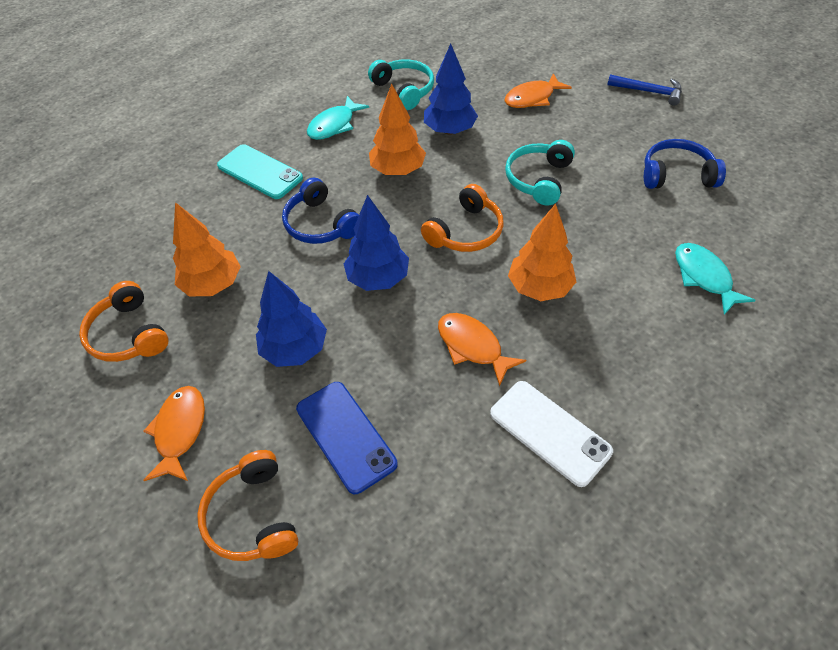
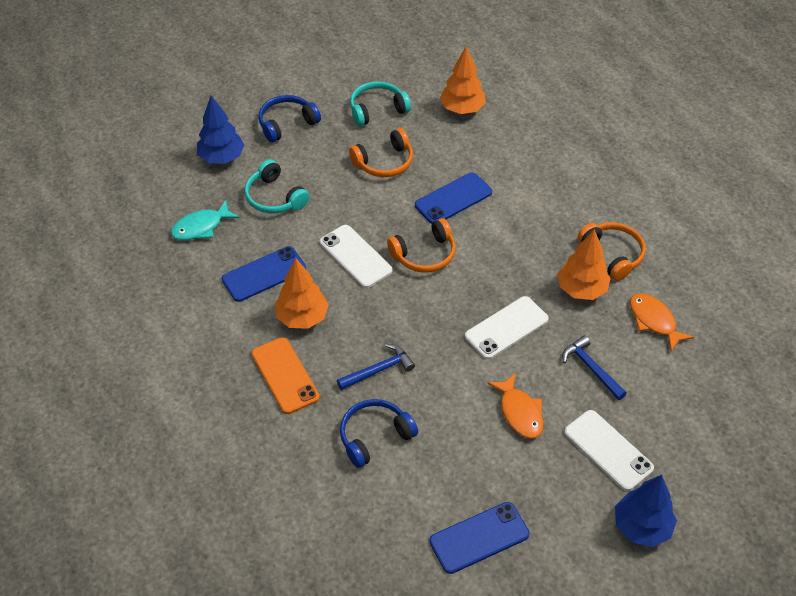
blue hammer: [607,74,682,106] = 1 -> [337,344,415,390] [562,335,627,400] = 2
blue phone: [296,382,398,494] = 1 -> [222,246,306,302] [415,172,492,224] [429,502,530,574] = 3
blue tree: [256,271,327,367] [344,195,409,291] [424,43,478,135] = 3 -> [197,96,244,164] [615,475,677,547] = 2
orange fish: [143,386,205,481] [438,313,526,387] [505,73,572,108] = 3 -> [487,373,544,439] [630,293,694,351] = 2
orange phone: none = 0 -> [251,337,320,414] = 1
turquoise fish: [307,96,369,140] [675,243,756,315] = 2 -> [171,200,239,240] = 1
turquoise phone: [217,144,303,199] = 1 -> none = 0
white phone: [490,381,613,487] = 1 -> [320,225,393,288] [465,296,549,359] [564,410,654,491] = 3

